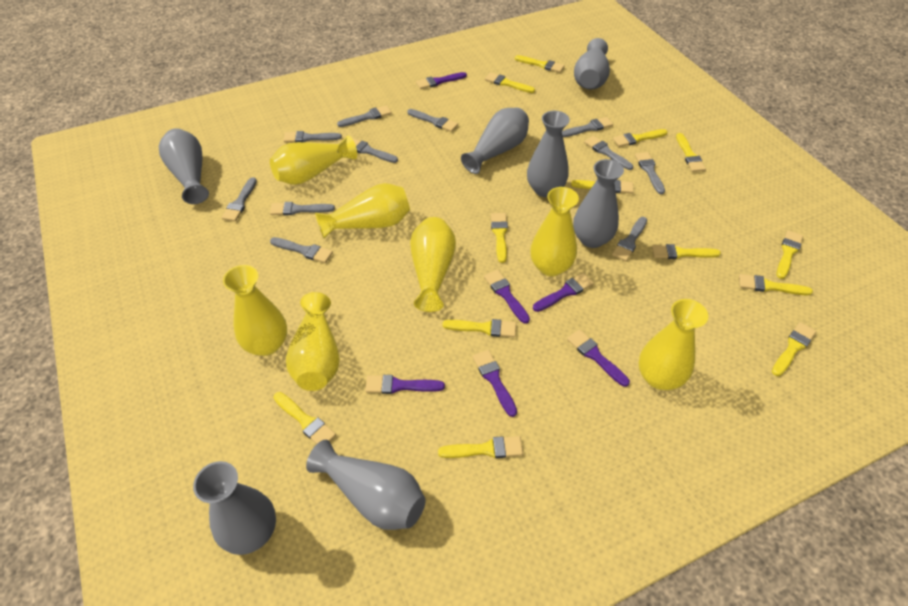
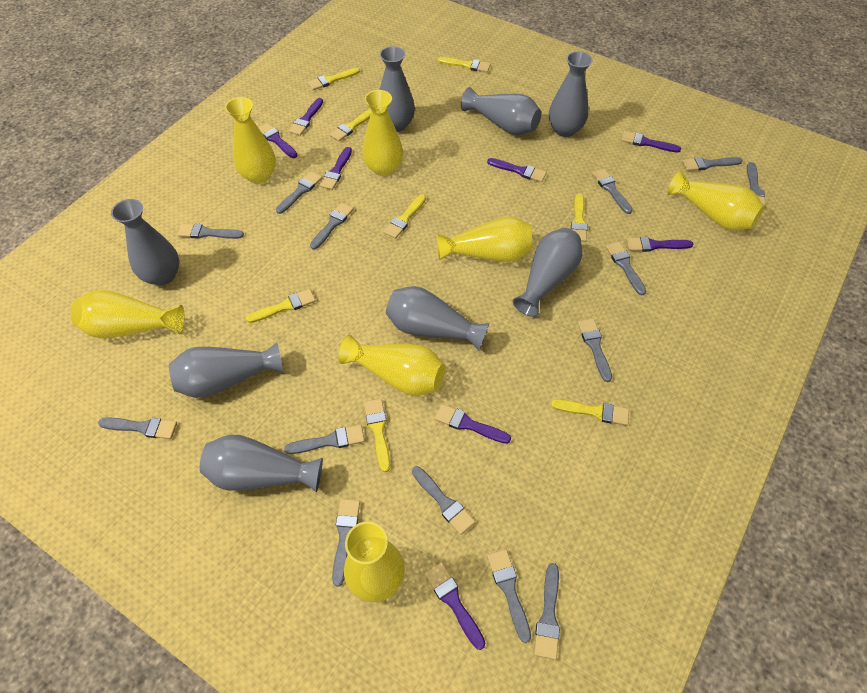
grey brush: [221,177,257,221] [270,202,335,215] [270,237,333,263] [283,131,342,143] [337,105,392,127] [352,138,398,163] [407,109,458,132] [562,117,613,137] [584,136,633,170] [612,217,647,261] [635,152,665,194] = 11 -> [98,417,177,439] [177,224,244,239] [276,171,322,214] [284,425,365,454] [310,202,354,250] [332,499,360,587] [412,466,475,535] [487,549,531,643] [534,563,560,660] [578,319,612,382] [592,169,632,214] [606,242,646,295] [682,157,743,171] [747,162,766,208] = 14
grey vase: [159,128,209,204] [193,461,276,555] [306,440,426,530] [461,108,529,174] [527,111,570,197] [573,159,624,248] [574,38,610,90] = 7 -> [111,199,179,286] [169,343,283,398] [200,435,323,492] [379,46,415,132] [386,286,490,351] [461,87,541,135] [513,228,583,317] [549,51,593,137] = 8
purple brush: [365,375,445,394] [416,72,467,89] [473,350,517,417] [484,270,530,324] [533,273,594,312] [567,329,630,387] = 6 -> [258,123,298,158] [289,98,323,136] [319,147,352,190] [425,562,485,650] [435,404,511,444] [487,158,547,182] [621,131,681,153] [626,237,693,252] = 8
yellow brush: [273,392,336,444] [438,436,523,458] [443,319,516,337] [485,73,535,93] [491,213,508,263] [515,55,565,73] [571,180,634,194] [613,129,668,147] [652,244,721,259] [676,133,706,172] [739,274,813,295] [772,322,816,376] [777,231,803,279] = 13 -> [246,289,316,323] [308,68,360,90] [329,109,372,141] [364,399,390,472] [383,194,426,239] [438,57,491,72] [551,399,629,426] [571,193,588,242] = 8

